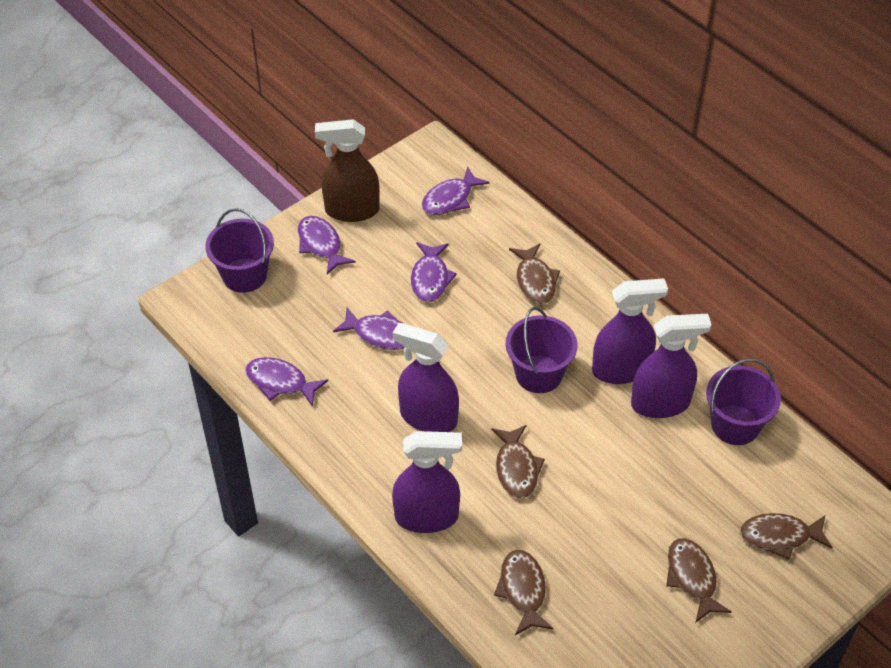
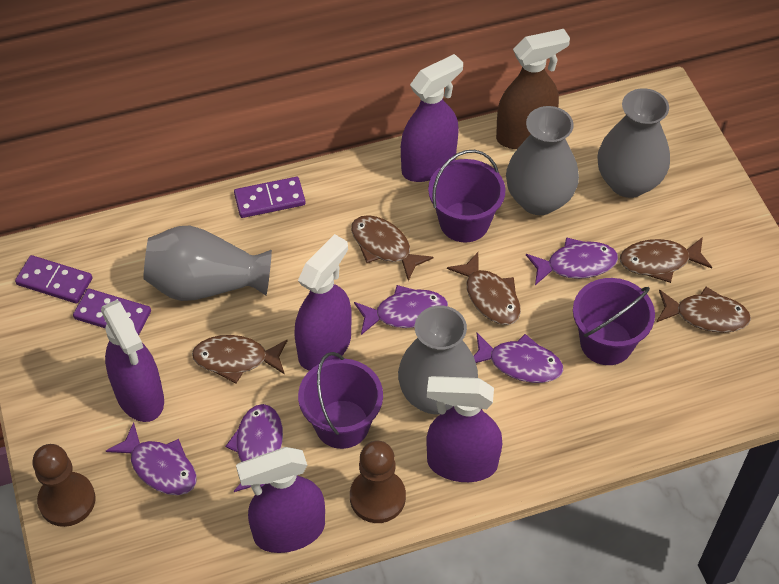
brown pawn: none = 0 -> [33,444,95,527] [350,441,406,523] = 2
grey vase: none = 0 -> [143,226,272,301] [398,306,478,415] [506,106,579,215] [597,88,670,198] = 4
purple domino: none = 0 -> [15,255,92,304] [73,289,151,335] [234,177,306,218] = 3
purple spray bottle: [392,323,459,432] [392,431,462,533] [592,278,668,384] [631,314,712,418] = 4 -> [101,300,164,422] [236,447,325,553] [294,234,352,371] [401,54,463,182] [426,376,502,482] = 5

